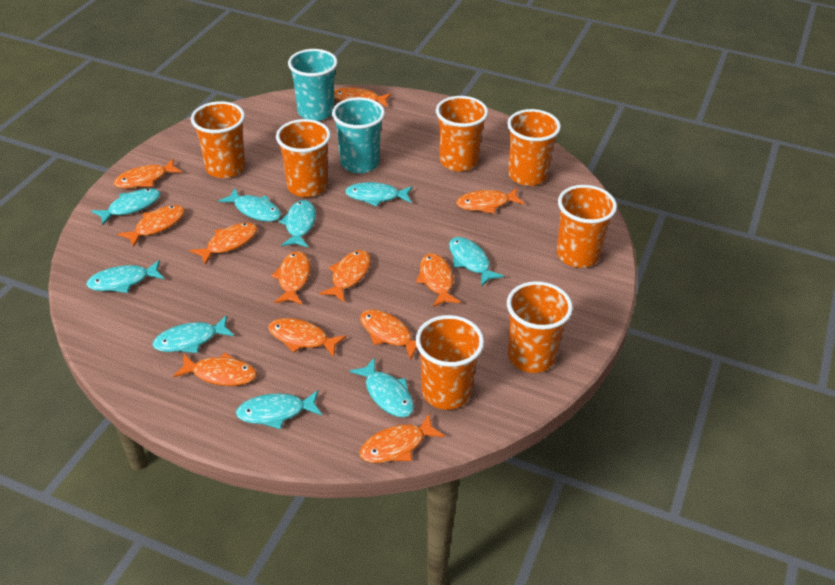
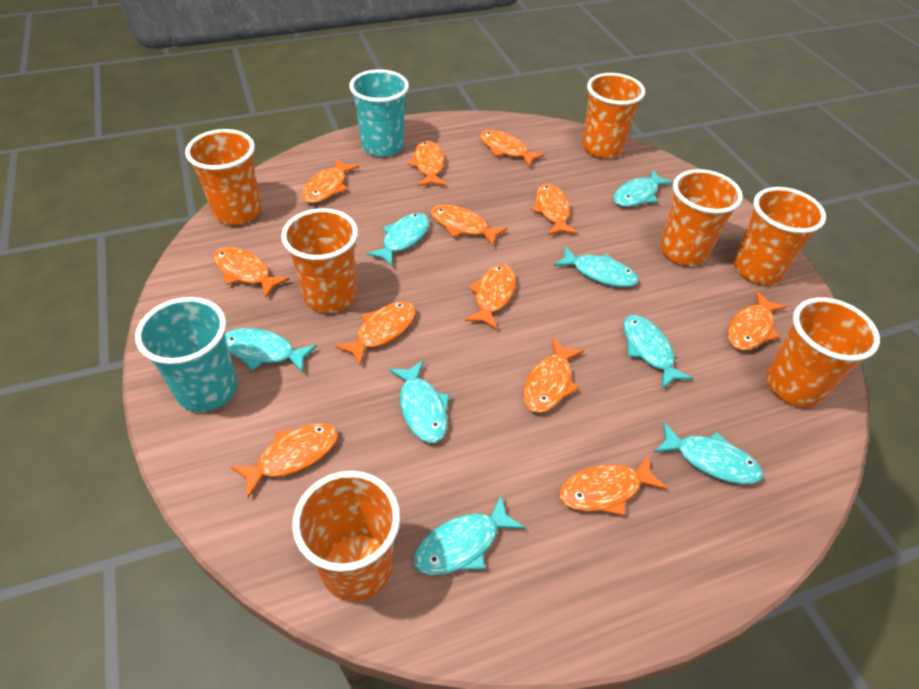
turquoise fish: [86,260,164,293] [91,188,161,225] [152,315,234,353] [218,188,281,222] [236,390,322,429] [279,200,316,247] [345,182,412,207] [349,357,414,417] [449,237,504,287] = 9 -> [225,328,317,373] [366,213,430,267] [389,360,450,443] [413,495,525,575] [554,246,639,287] [613,169,673,207] [623,315,693,389] [654,422,763,484] = 8

